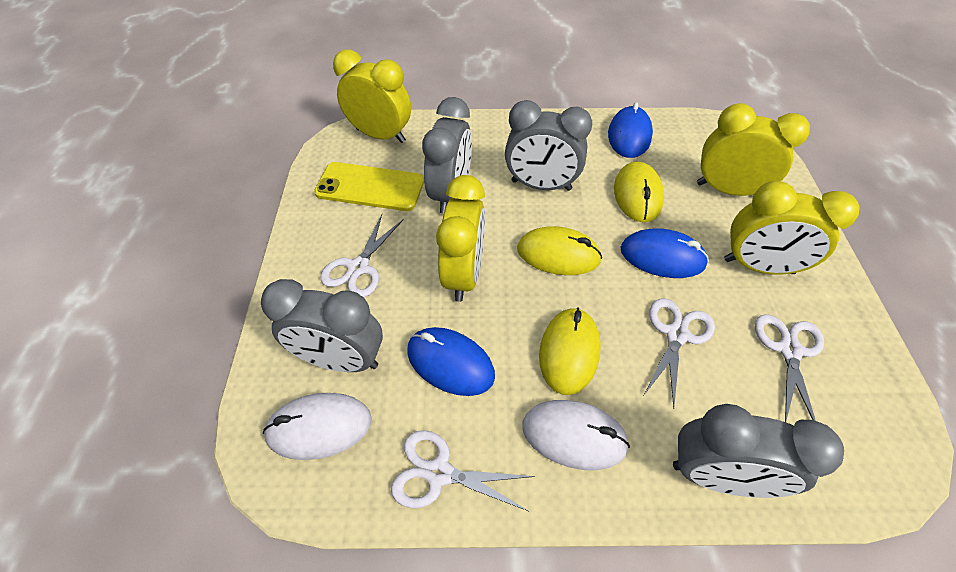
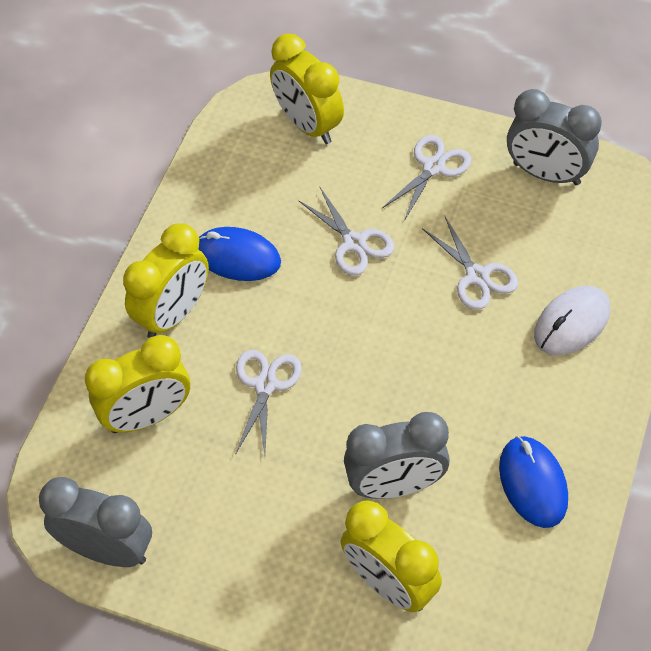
blue mouse: [407,327,495,396] [608,102,653,158] [621,229,709,278] = 3 -> [198,227,281,281] [499,436,568,528] = 2
grey clock: [261,279,383,372] [422,97,472,214] [505,100,592,191] [673,404,844,498] = 4 -> [39,477,152,567] [344,412,450,499] [507,89,602,185] = 3
white mouse: [263,393,372,460] [522,400,630,470] = 2 -> [534,286,610,355] = 1
yellow mouse: [517,226,602,275] [539,307,601,395] [614,162,664,222] = 3 -> none = 0
yellow phone: [314,162,424,211] = 1 -> none = 0

